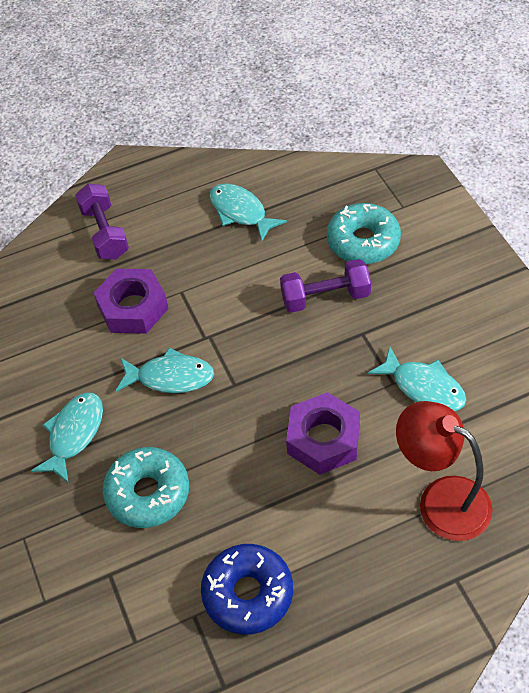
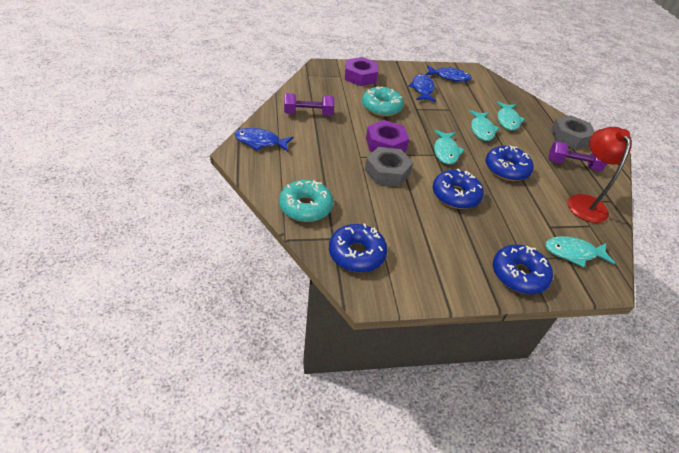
blue donut: [201,544,293,635] = 1 -> [329,224,387,272] [433,169,484,209] [486,146,534,181] [493,244,553,294] = 4
blue fish: none = 0 -> [234,128,294,151] [408,74,436,102] [426,65,472,82] = 3
grey nut: none = 0 -> [365,147,413,186] [551,115,595,149] = 2

